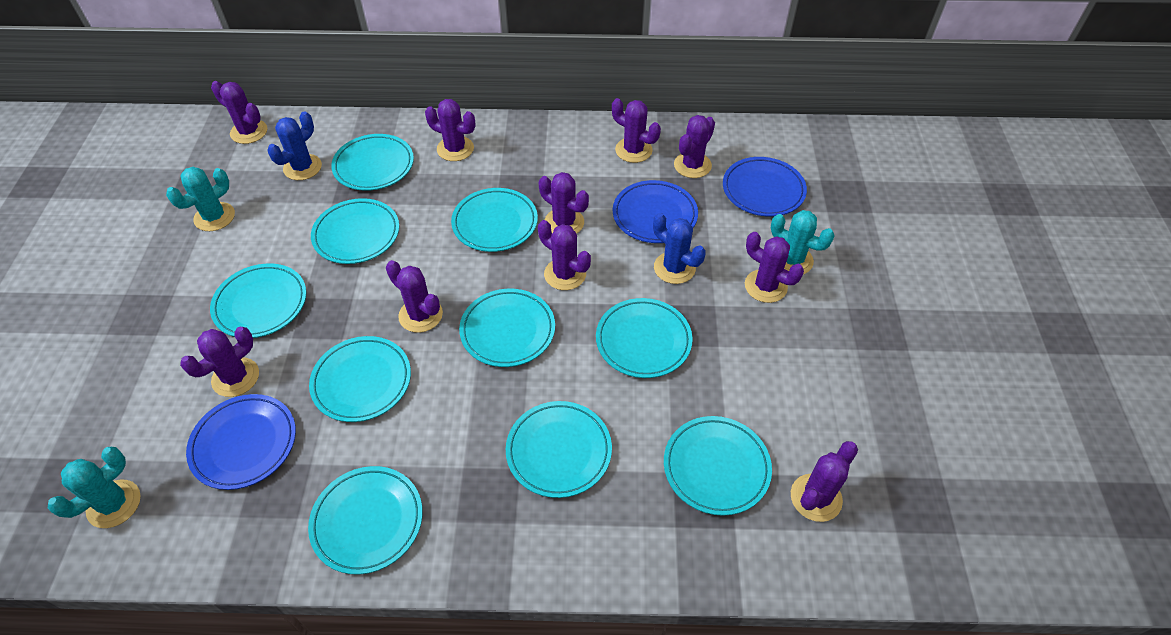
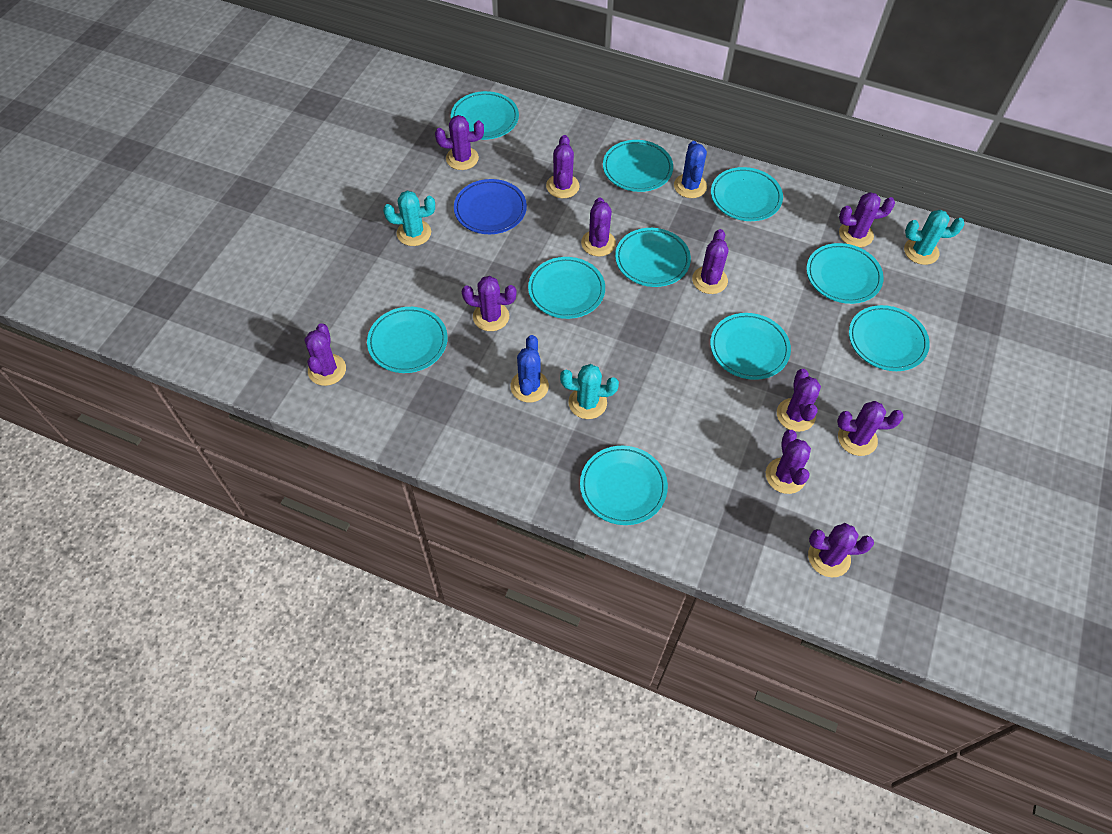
blue plate: [186,394,296,490] [613,180,698,243] [723,157,807,217] = 3 -> [454,179,527,234] = 1
purple cactus: [180,327,259,397] [211,81,267,144] [386,260,443,333] [425,99,475,161] [538,220,591,290] [539,172,589,234] [612,98,661,163] [674,115,715,178] [745,232,804,303] [791,441,858,522] = 10 -> [304,323,346,386] [435,115,484,170] [462,276,517,331] [546,135,580,198] [581,197,616,257] [692,229,728,294] [766,430,811,494] [777,369,821,432] [808,523,874,577] [837,401,904,456] [839,192,895,247] = 11

